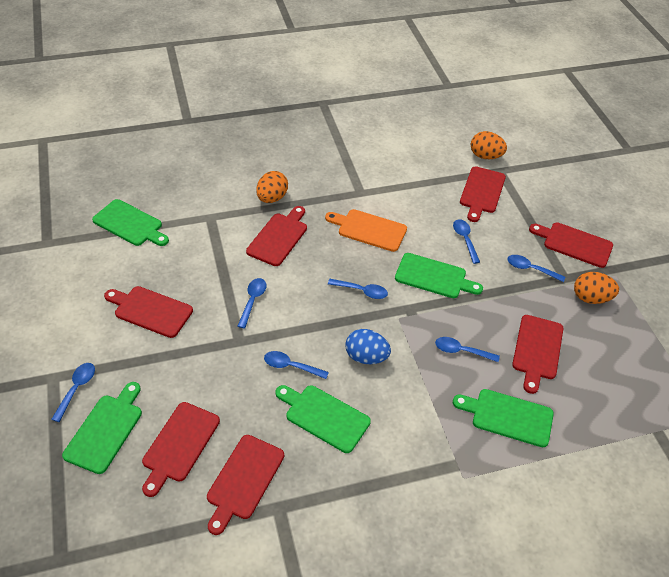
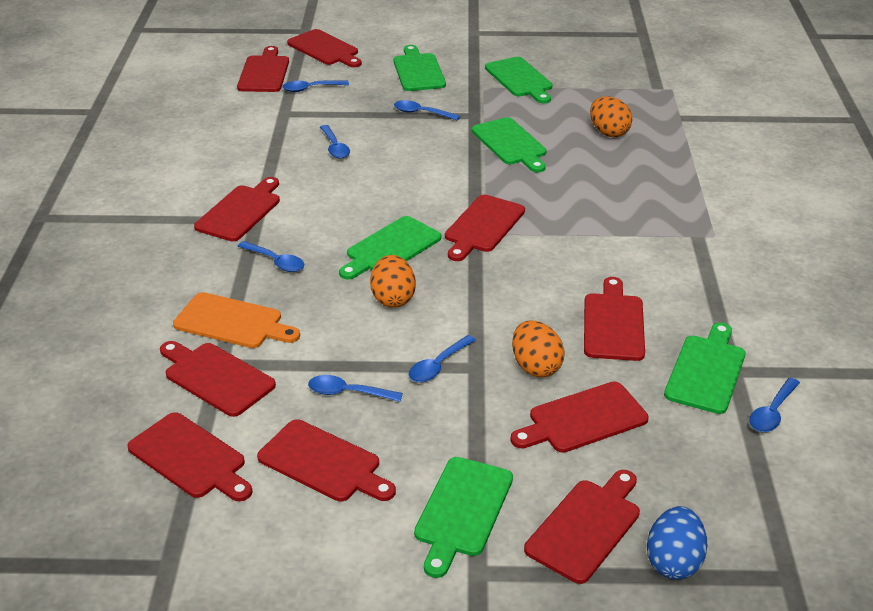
green cutting board: [62,382,142,474] [92,199,169,246] [276,385,371,453] [395,253,483,298] [453,389,554,447] = 5 -> [339,216,441,280] [393,45,446,91] [414,457,513,578] [472,117,547,172] [485,57,553,103] [664,323,745,414] = 6
red cutting board: [104,286,193,338] [142,402,220,497] [207,435,284,535] [246,206,307,266] [460,166,506,222] [512,315,563,394] [529,222,613,268] = 7 -> [127,412,253,501] [160,341,276,417] [194,177,280,241] [237,46,289,92] [257,419,396,501] [287,29,362,67] [445,195,525,261] [510,381,649,453] [524,470,640,584] [584,277,645,361] = 10

